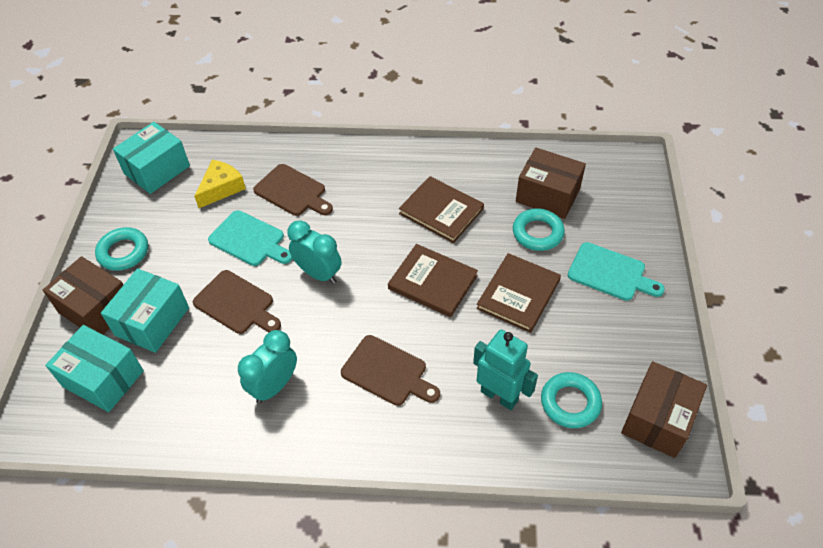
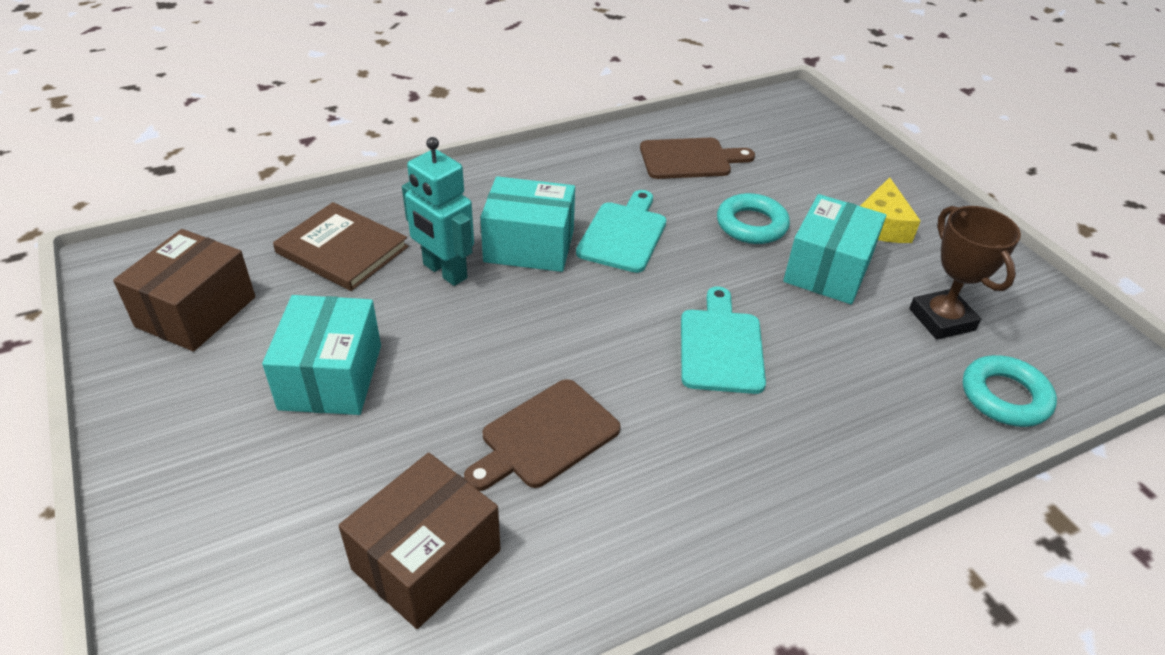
brown book: [388,244,478,317] [399,176,484,243] [476,253,561,333] = 3 -> [273,202,408,291] = 1
brown box: [43,256,123,334] [516,148,586,219] [621,361,707,458] = 3 -> [113,229,255,351] [339,453,501,629] = 2
brown cutting board: [193,270,281,334] [253,164,333,216] [341,335,440,406] = 3 -> [464,379,620,491] [640,138,755,179] = 2
brown trophy: none = 0 -> [909,206,1021,340] = 1
turquoise clock: [238,330,297,404] [287,220,342,284] = 2 -> none = 0
turquoise ring: [95,227,148,271] [513,208,565,251] [541,372,602,428] = 3 -> [717,193,790,244] [963,355,1057,427] = 2

